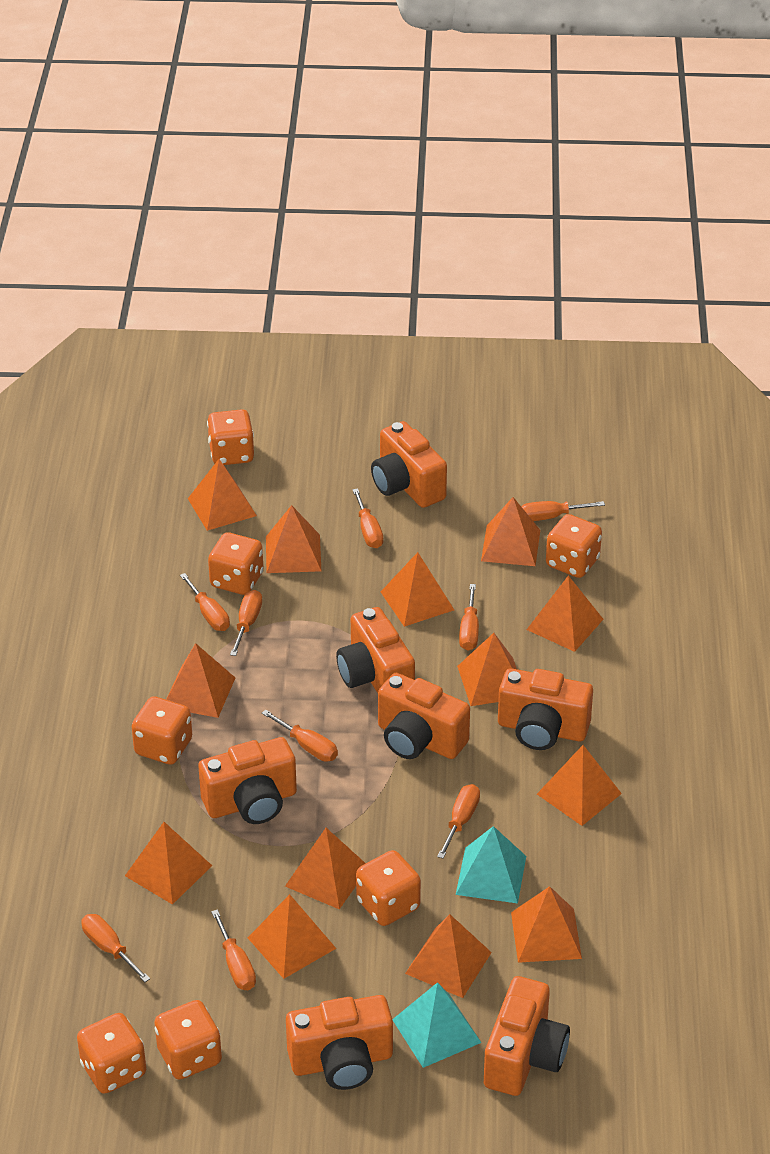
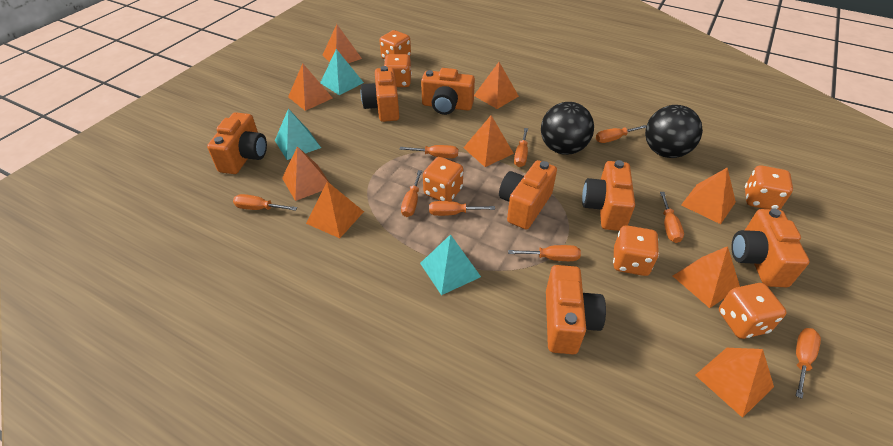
black ball: none = 0 -> [541,102,594,155] [645,105,703,158] = 2
orange dice: [77,1013,146,1094] [132,696,192,765] [154,1000,222,1080] [207,409,254,465] [208,532,263,595] [356,850,421,926] [546,514,602,578] = 7 -> [379,30,411,59] [384,54,412,87] [423,157,463,201] [613,225,659,276] [719,283,786,339] [745,165,793,210] = 6
orange pyramid: [125,822,212,905] [166,643,235,718] [188,459,257,531] [248,894,336,979] [266,505,321,573] [285,828,366,909] [381,552,454,627] [405,914,492,998] [457,633,517,706] [481,497,540,566] [511,886,582,963] [526,575,603,652] [537,745,622,826] = 13 -> [282,146,330,201] [288,63,333,111] [306,182,364,238] [322,24,362,63] [463,115,514,167] [474,62,519,109] [673,246,740,308] [681,167,736,224] [695,348,774,418] = 9
turquoise pyramid: [392,982,482,1068] [456,826,526,903] = 2 -> [275,109,321,160] [320,49,364,95] [420,234,481,295] = 3

